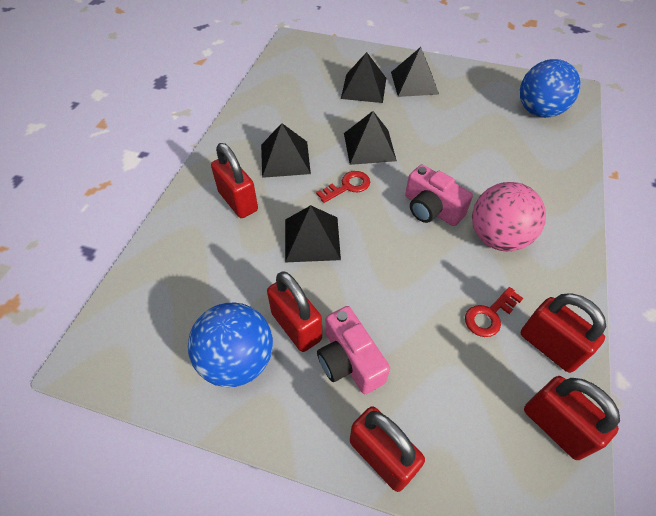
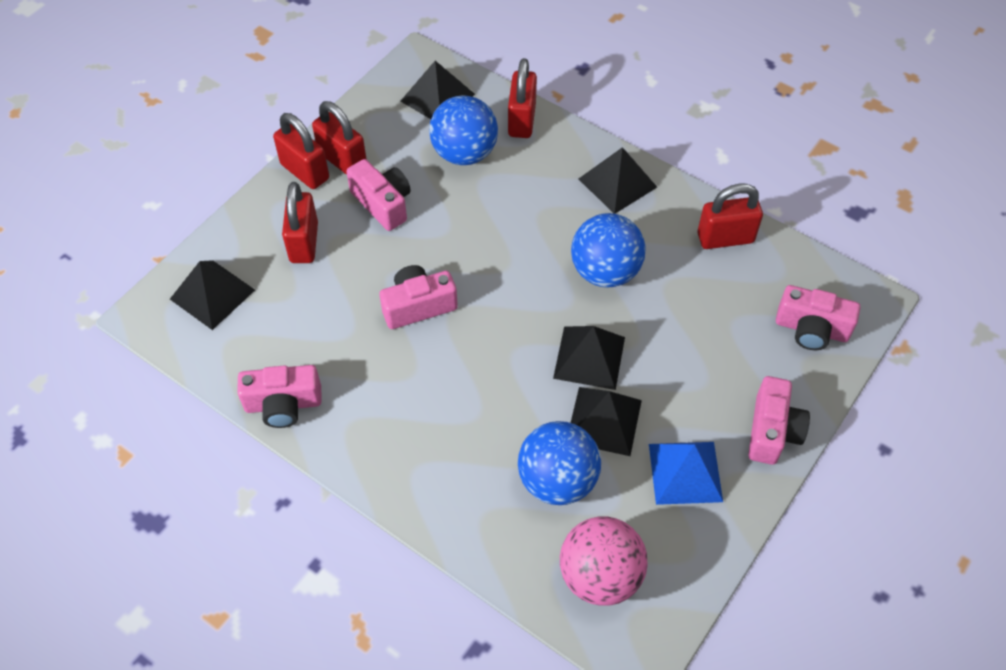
blue ball: [188,303,273,387] [520,59,581,118] = 2 -> [429,96,498,165] [518,421,601,505] [571,213,645,288] = 3
blue pyramid: none = 0 -> [649,442,723,505] = 1
pink camera: [317,306,390,394] [405,165,473,226] = 2 -> [237,365,322,428] [346,159,411,231] [380,265,458,329] [748,376,810,465] [776,285,860,350] = 5
red key: [316,171,370,203] [465,287,523,337] = 2 -> none = 0

